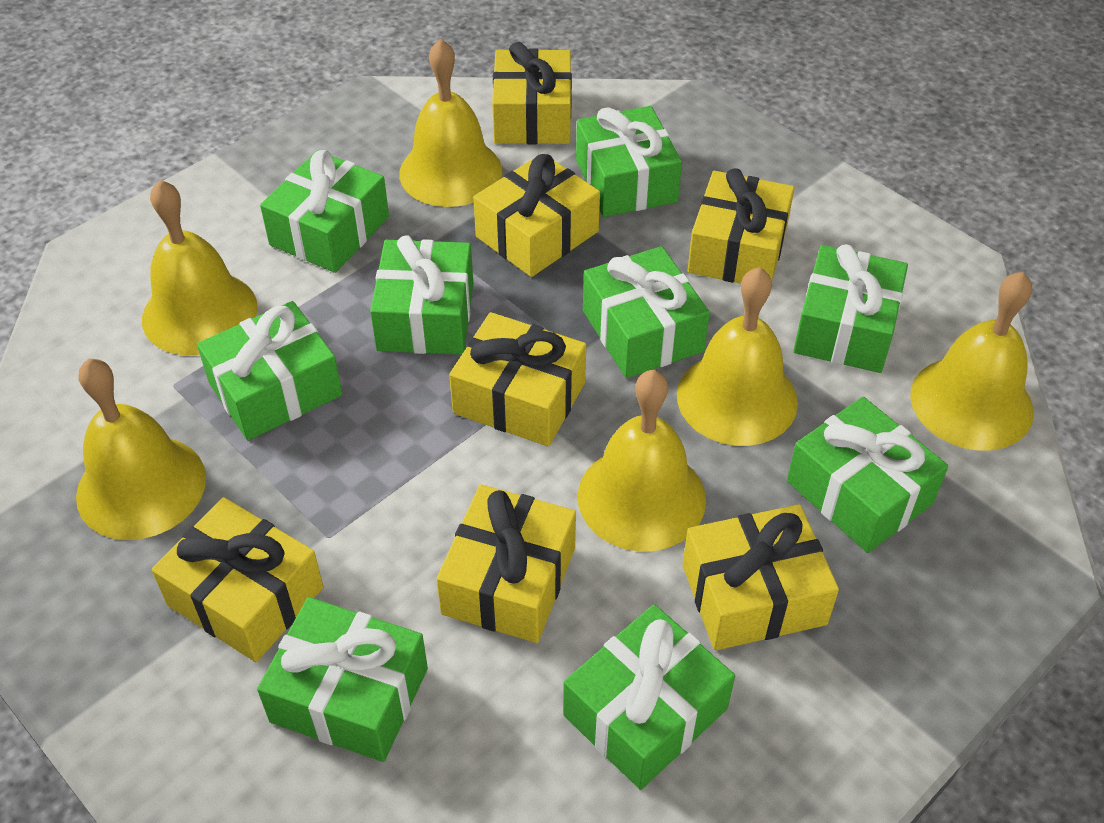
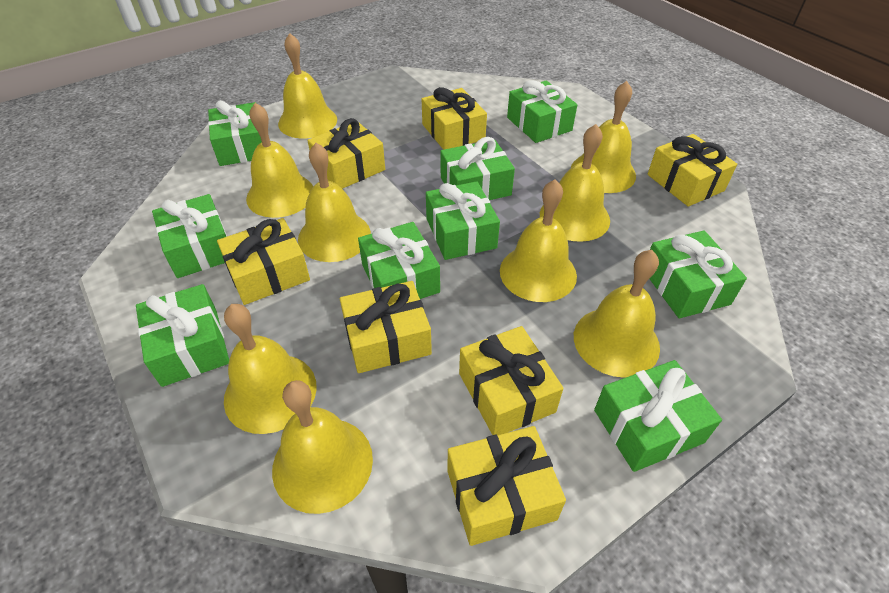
yellow bell: [76,358,206,540] [142,180,258,355] [399,38,502,207] [578,370,706,551] [677,267,798,446] [910,272,1034,451] = 6 -> [224,304,317,434] [246,103,314,218] [272,380,373,514] [278,33,337,138] [298,143,371,262] [500,179,577,302] [540,124,610,242] [571,81,636,193] [574,250,660,378] = 9

